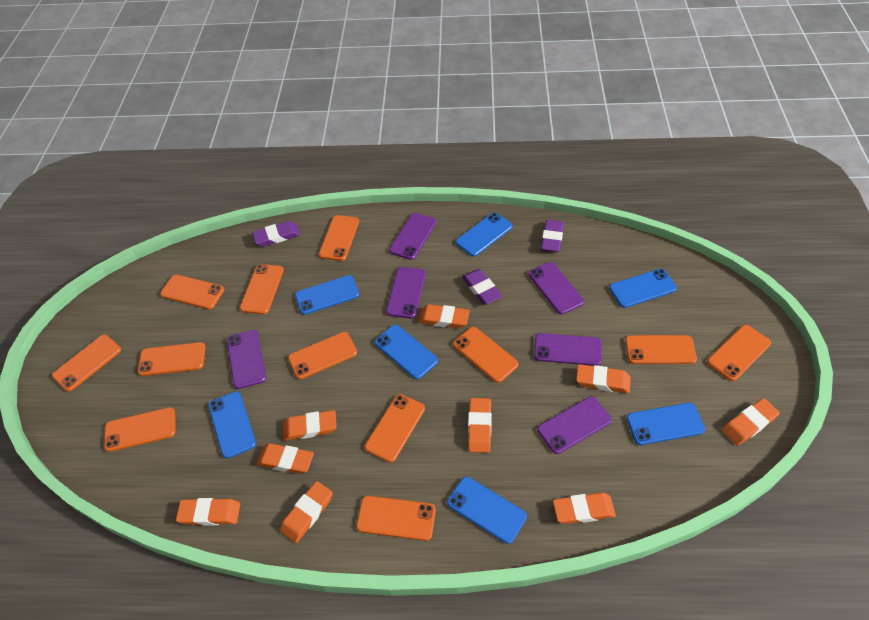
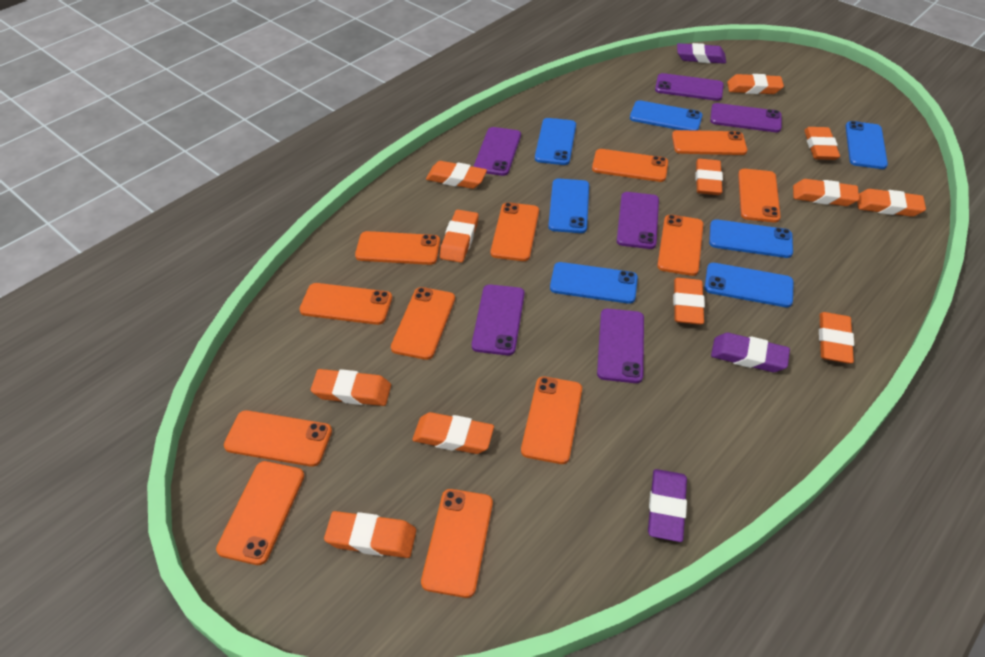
orange eraser: [176,498,240,526] [257,443,314,474] [280,481,333,543] [283,410,337,441] [418,304,470,328] [468,398,492,453] [553,493,616,524] [576,364,631,393] [722,398,780,446] = 9 -> [311,369,391,406] [324,511,416,558] [412,412,494,454] [426,161,487,189] [440,210,479,263] [673,278,705,325] [695,159,723,195] [727,74,784,94] [793,179,859,206] [804,127,840,160] [819,312,854,364] [857,189,926,217] = 12

